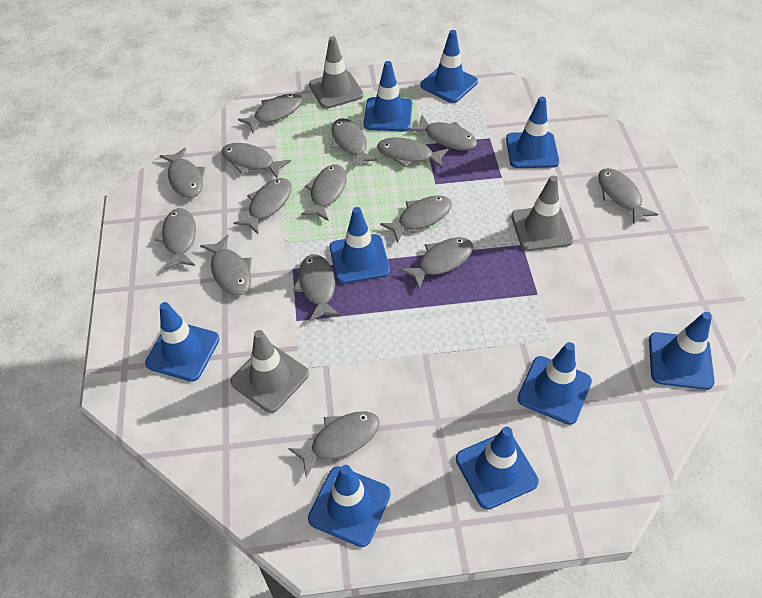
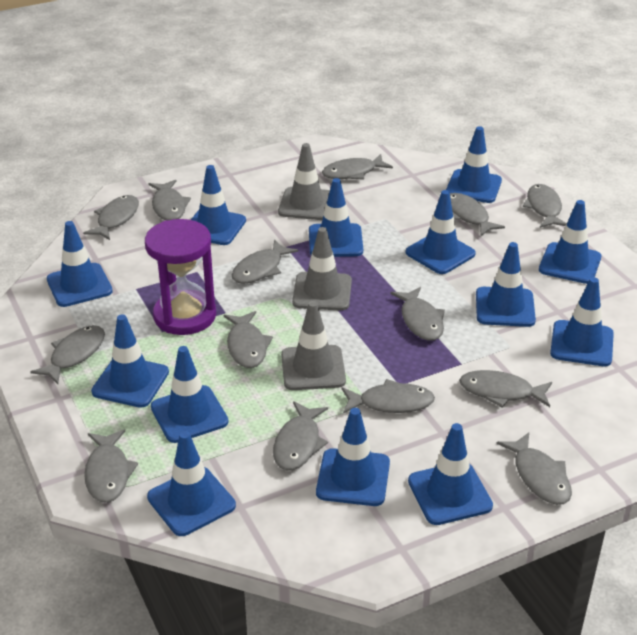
blue traffic cone: [145,302,220,382] [308,465,391,547] [330,207,390,284] [364,61,412,132] [420,30,478,103] [456,427,539,509] [506,97,559,168] [517,342,592,425] [649,312,715,390] = 9 -> [47,221,113,307] [91,314,169,408] [147,431,236,536] [151,346,229,443] [191,165,246,245] [309,178,363,257] [316,408,390,506] [405,190,476,274] [408,423,493,525] [446,126,502,203] [476,242,536,327] [539,200,601,284] [550,277,614,366] = 13
grey fish: [155,208,196,270] [160,147,205,198] [200,235,252,296] [221,143,291,179] [233,178,292,234] [238,94,302,133] [288,411,380,478] [293,254,341,322] [301,165,347,221] [331,118,378,168] [377,138,449,168] [380,195,452,243] [400,237,473,289] [408,115,477,150] [598,168,658,225] = 15 -> [31,325,105,384] [83,195,139,240] [84,429,138,503] [149,180,191,220] [224,311,273,368] [232,239,298,284] [273,401,328,470] [322,154,393,180] [342,379,435,413] [391,287,445,341] [450,193,505,236] [459,370,552,407] [496,432,572,505] [523,184,567,228] = 14
purple hourglass: none = 0 -> [145,219,216,335] = 1

